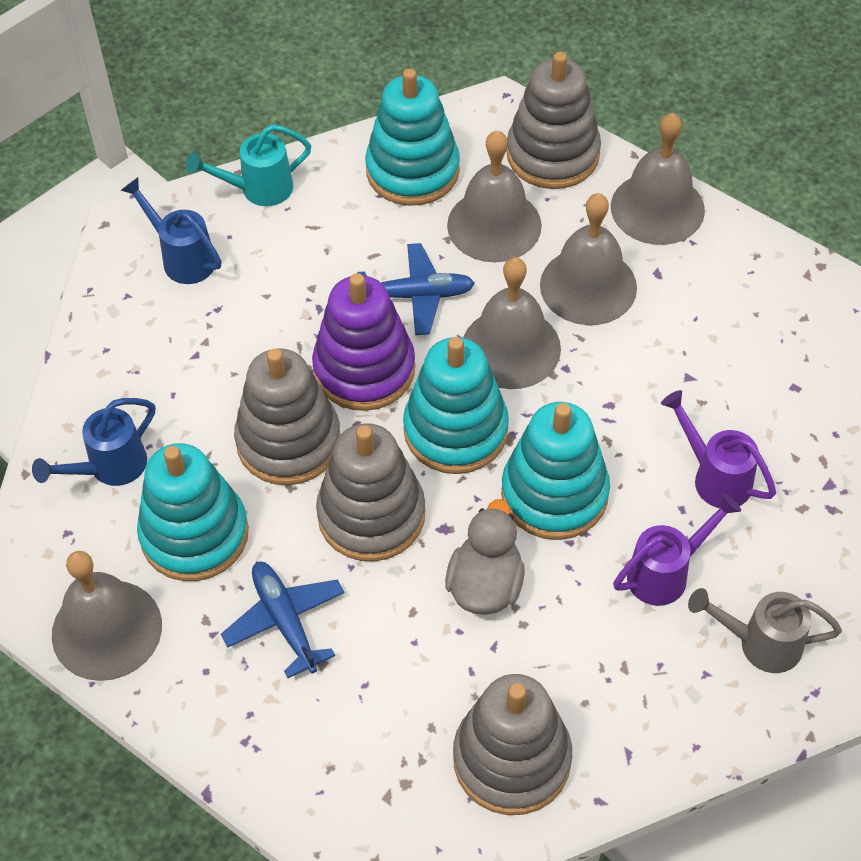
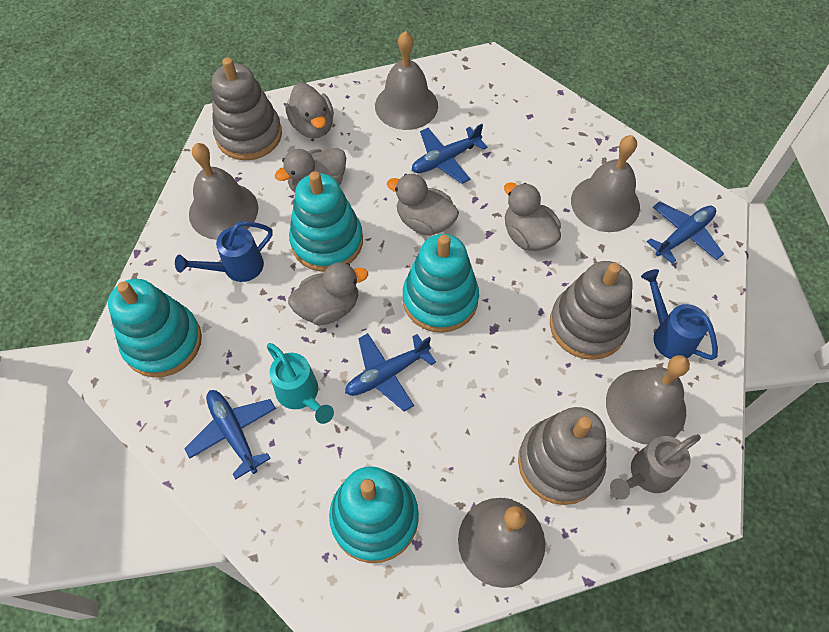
blue plane: [221,562,345,678] [358,243,475,335] = 2 -> [184,390,276,480] [345,333,436,412] [412,124,487,184] [647,201,724,264] = 4
grey duck: [445,499,525,615] = 1 -> [275,148,346,193] [285,82,334,138] [288,263,368,326] [387,174,459,236] [504,182,561,251] = 5
grey stacking toy: [234,348,341,485] [316,423,425,562] [453,674,572,815] [506,52,601,189] = 4 -> [212,58,282,160] [518,407,607,505] [550,261,633,360] = 3
purple stacking toy: [312,273,415,411] = 1 -> none = 0
purple watering can: [613,493,741,606] [661,390,776,508] = 2 -> none = 0

